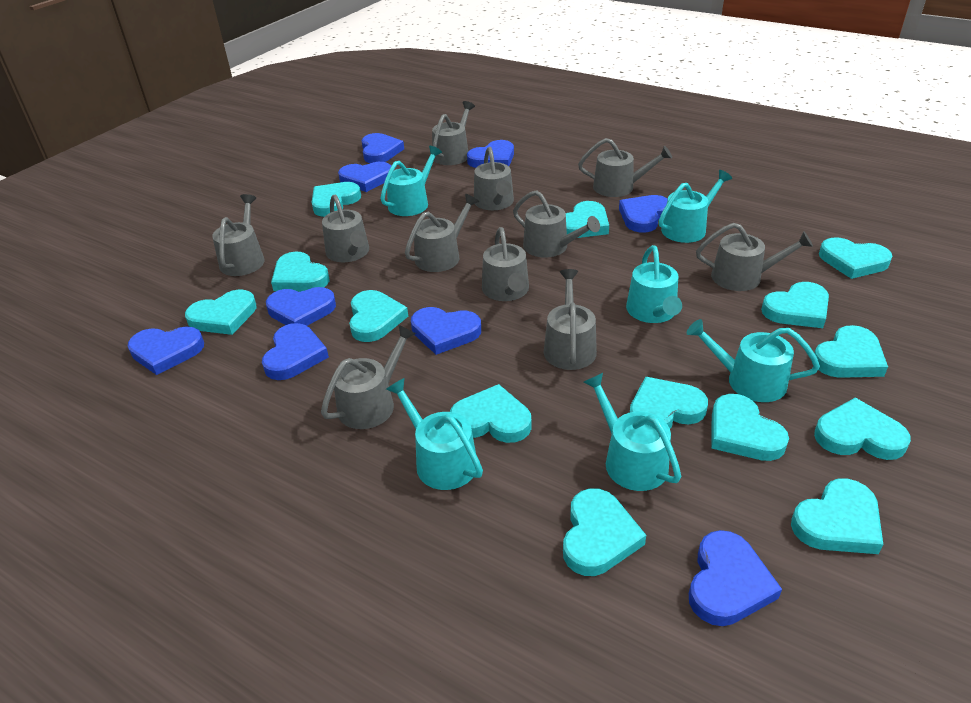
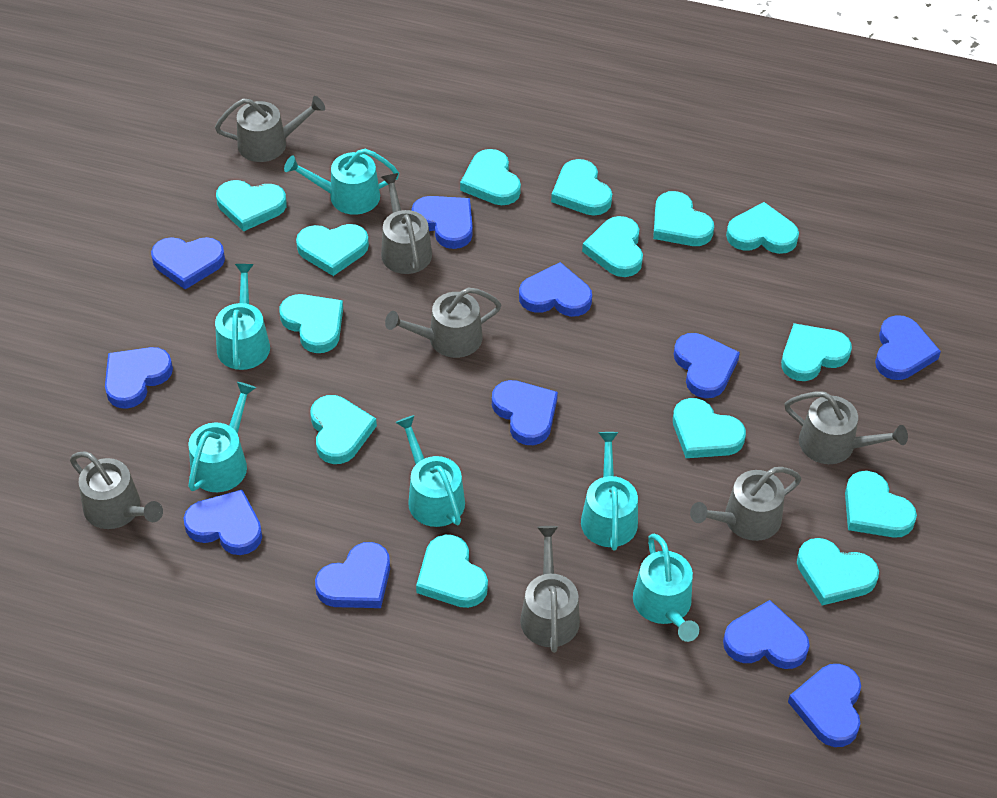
blue heart: [127,327,204,375] [262,323,329,380] [266,287,336,326] [338,162,391,192] [362,133,404,163] [411,307,481,355] [467,140,514,168] [619,195,668,233] [689,530,782,626] = 9 -> [105,347,173,409] [151,237,225,289] [184,490,262,555] [315,542,390,608] [412,196,473,249] [492,380,558,445] [519,262,592,317] [674,333,740,398] [723,600,810,669] [788,664,861,747] [875,315,941,380] = 11
grey watering can: [212,194,265,276] [321,325,416,429] [322,194,369,262] [405,194,479,272] [432,101,475,165] [474,147,514,210] [482,227,529,301] [513,190,600,258] [544,269,597,370] [578,138,672,197] [696,223,813,291] = 11 -> [70,451,163,529] [215,96,325,162] [381,173,432,274] [385,287,501,358] [520,526,580,653] [690,467,801,541] [785,392,908,464] = 7

